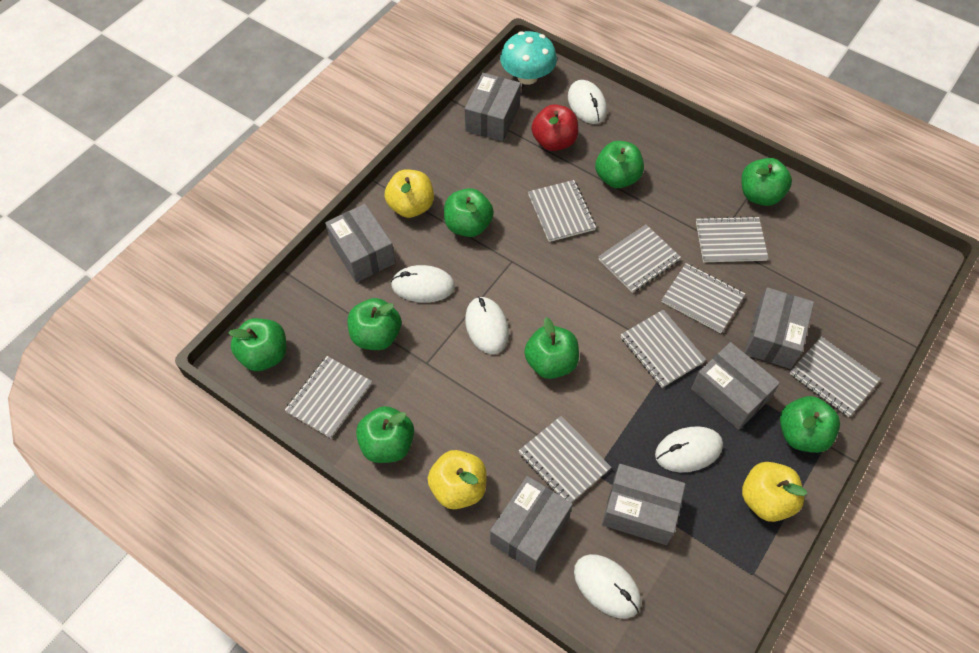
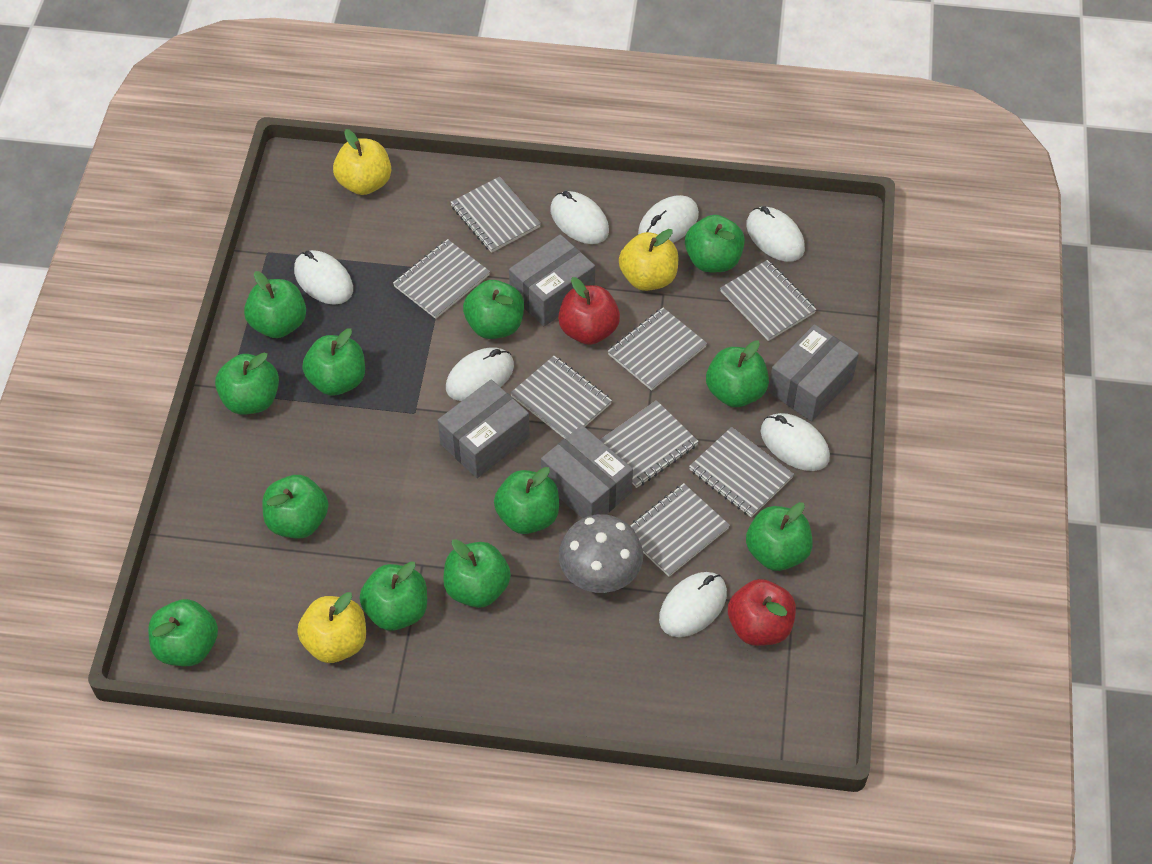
green apple: [228,318,286,371] [348,298,401,350] [356,406,414,463] [444,188,494,237] [524,317,579,379] [595,141,644,188] [741,158,792,206] [780,396,840,453] = 8 -> [148,599,218,666] [215,353,279,415] [244,271,306,338] [263,475,328,539] [302,328,365,396] [360,561,427,631] [443,539,511,608] [463,280,524,339] [494,467,559,534] [685,215,745,272] [706,340,769,407] [746,502,813,571] = 12
grey box: [325,204,395,283] [465,73,521,142] [490,476,573,572] [602,464,685,545] [691,342,780,430] [745,287,814,369] = 6 -> [438,379,530,478] [509,234,595,326] [541,425,633,518] [768,324,859,421] = 4
grey mushroom: none = 0 -> [559,514,643,593] = 1
red apple: [531,104,578,151] = 1 -> [558,277,620,345] [728,579,796,646] = 2
turquoise mushroom: [500,31,557,85] = 1 -> none = 0
white mouse: [391,265,455,303] [465,296,509,354] [568,80,607,124] [574,554,641,619] [655,426,723,472] = 5 -> [294,250,353,305] [446,347,514,401] [550,191,609,244] [638,195,699,243] [659,572,727,637] [746,206,805,262] [760,413,830,471] = 7

